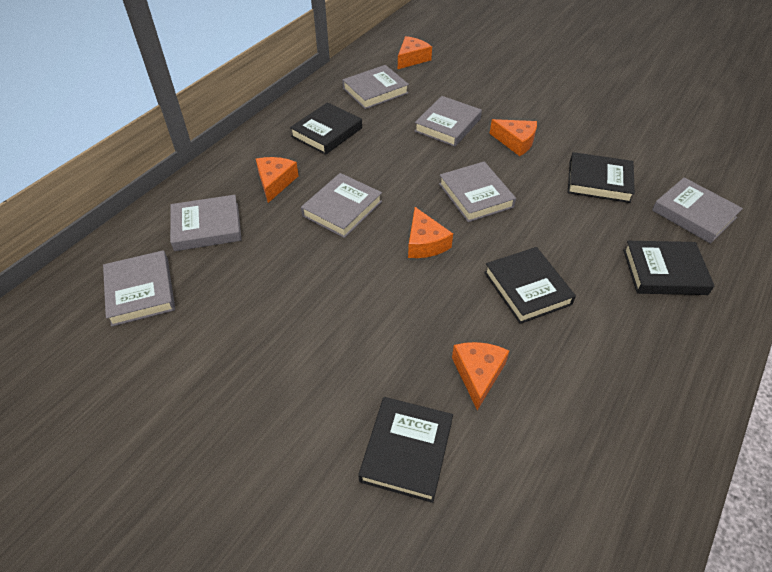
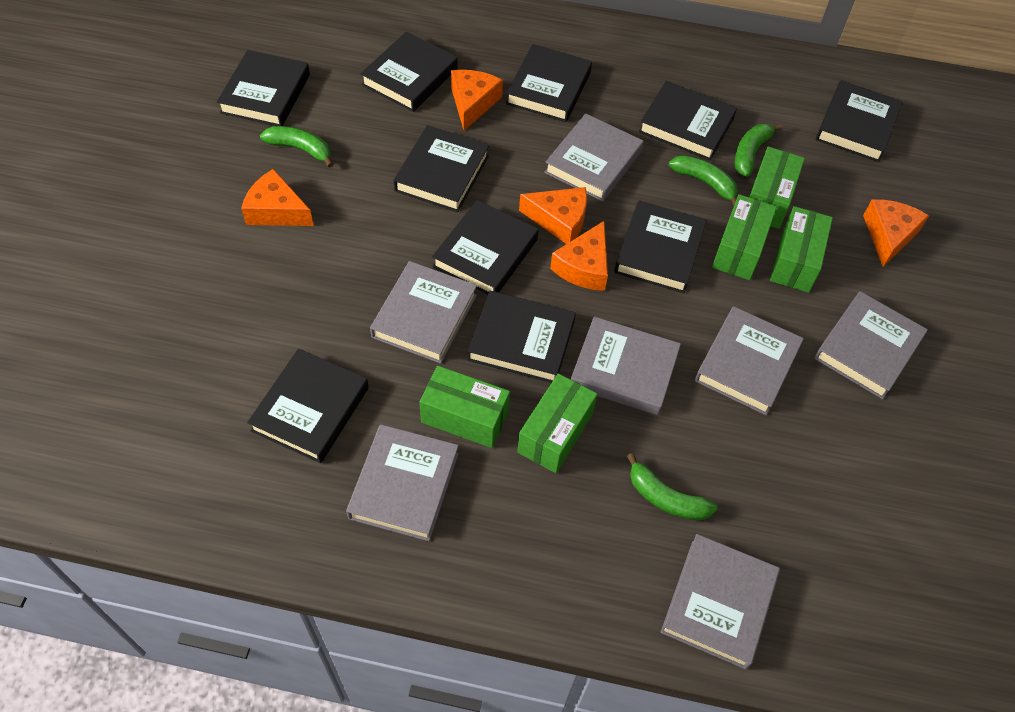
black book: [290,102,362,155] [358,397,453,503] [484,247,576,324] [568,152,635,203] [623,241,715,295] = 5 -> [217,50,310,126] [247,349,369,463] [360,32,458,112] [393,125,489,212] [432,200,538,294] [468,291,576,383] [506,44,592,122] [614,200,707,293] [639,81,737,160] [816,80,903,162] = 10
green banana: none = 0 -> [260,126,333,168] [627,453,717,521] [669,155,738,206] [734,124,782,177] = 4
green box: none = 0 -> [419,366,510,448] [517,374,597,473] [712,194,777,280] [749,147,805,229] [770,206,833,292] = 5

